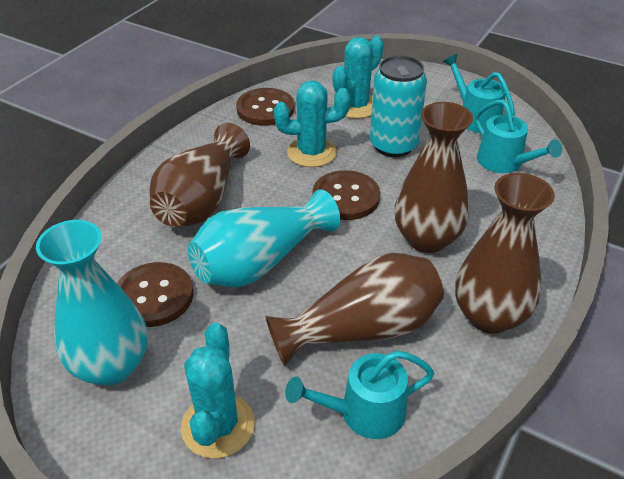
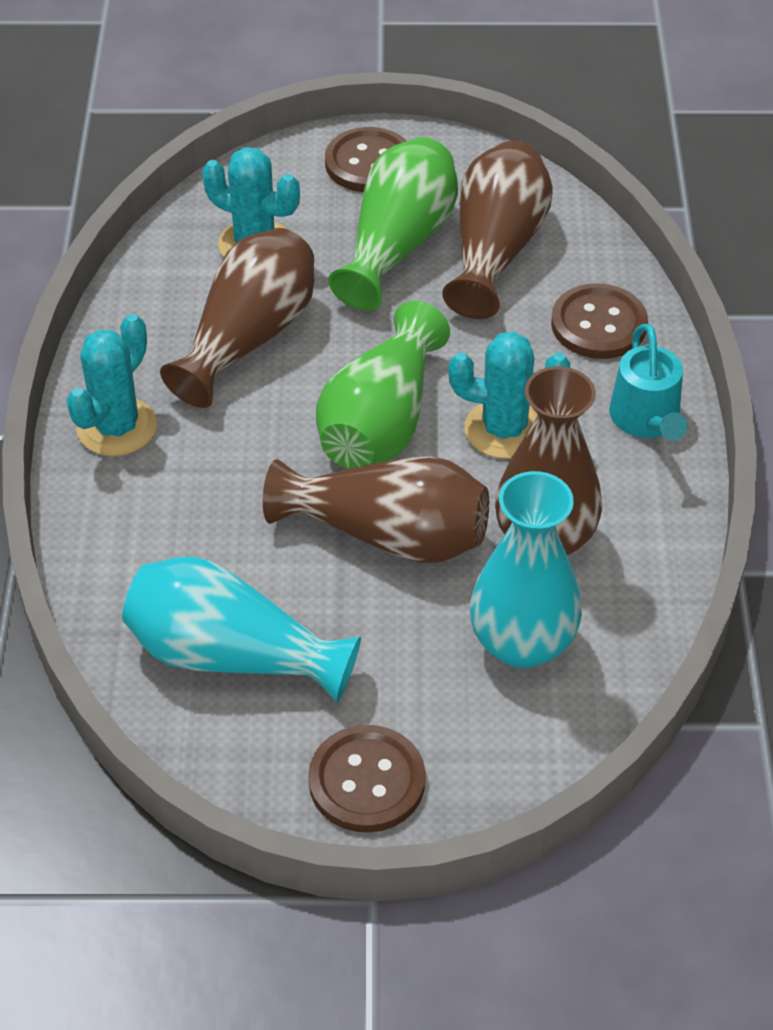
green vase: none = 0 -> [316,301,450,469] [328,137,458,311] = 2
turquoise can: [370,55,427,157] = 1 -> none = 0
turquoise watering can: [285,351,434,439] [443,54,515,133] [475,99,562,173] = 3 -> [609,324,688,441] = 1

